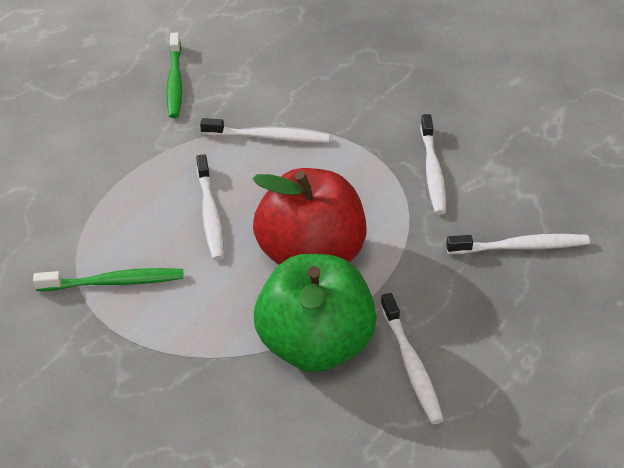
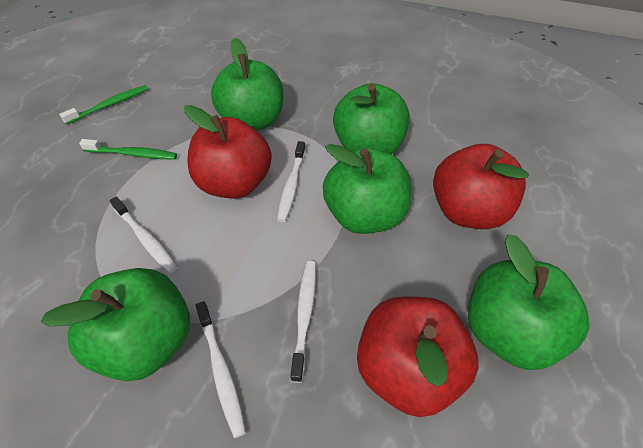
green apple: [254,254,377,372] = 1 -> [41,268,190,381] [211,38,283,131] [323,144,411,234] [333,83,410,154] [468,234,589,370] = 5
red apple: [252,168,367,265] = 1 -> [184,105,272,199] [357,297,479,417] [433,144,529,229] = 3
white toothbrush: [196,154,224,261] [200,118,330,143] [380,293,444,424] [420,114,446,215] [446,234,590,254] = 5 -> [110,197,178,273] [196,301,246,438] [277,141,306,222] [290,261,316,383] = 4

